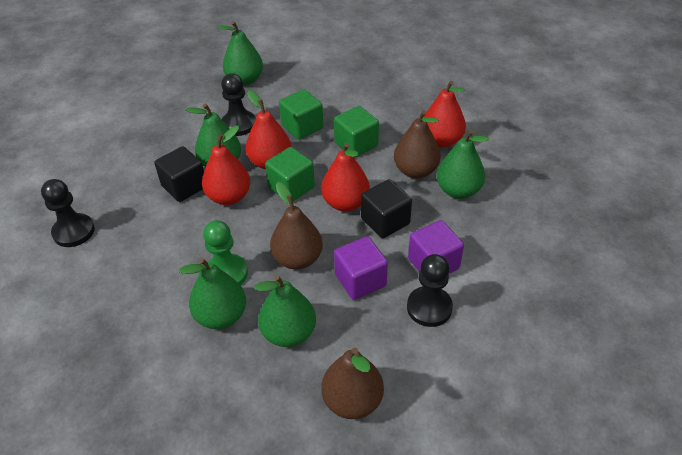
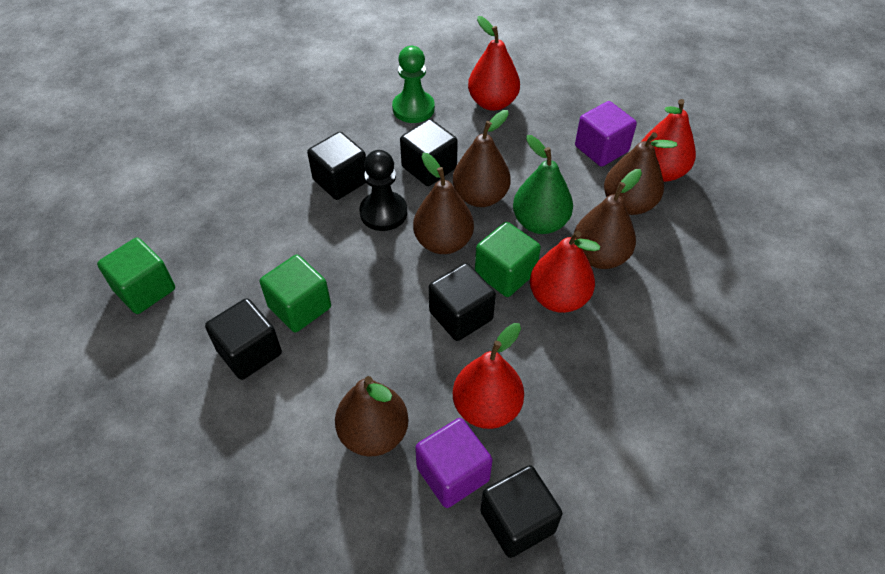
black cube: [154,146,204,202] [361,179,412,238] = 2 -> [205,298,282,380] [307,132,366,200] [400,119,458,186] [429,263,496,341] [480,465,562,558] = 5
black pawn: [41,179,95,247] [221,73,256,136] [407,254,453,327] = 3 -> [359,150,407,231] = 1
brown pear: [270,182,323,270] [321,347,384,419] [394,110,441,179] = 3 -> [335,376,409,456] [413,153,474,254] [453,110,511,207] [574,169,642,269] [604,132,677,215] = 5
green pear: [179,258,246,329] [186,103,241,167] [218,21,263,85] [254,275,316,347] [437,130,489,199] = 5 -> [513,135,573,234] = 1

